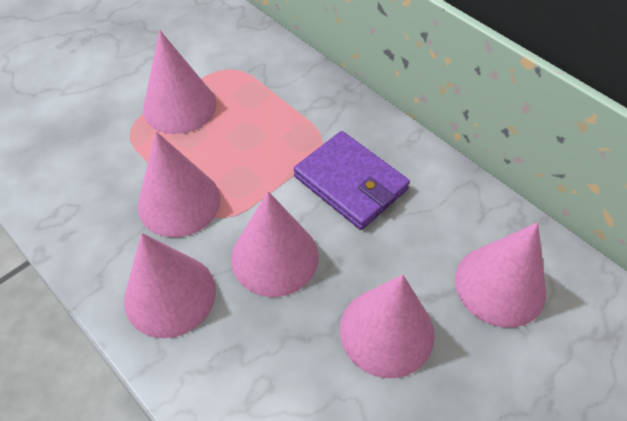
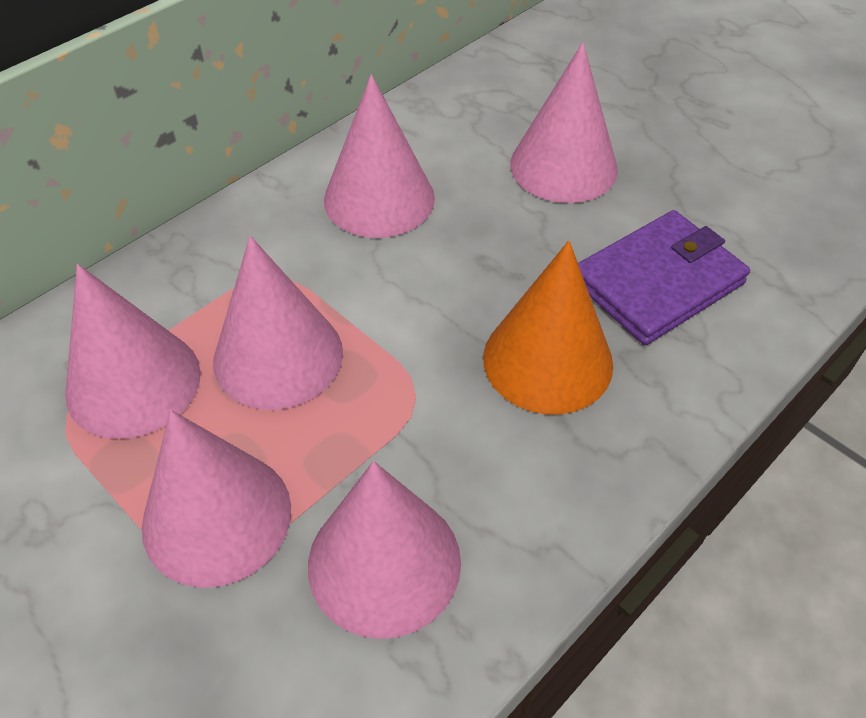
orange cone: none = 0 -> [483,241,613,414] = 1

